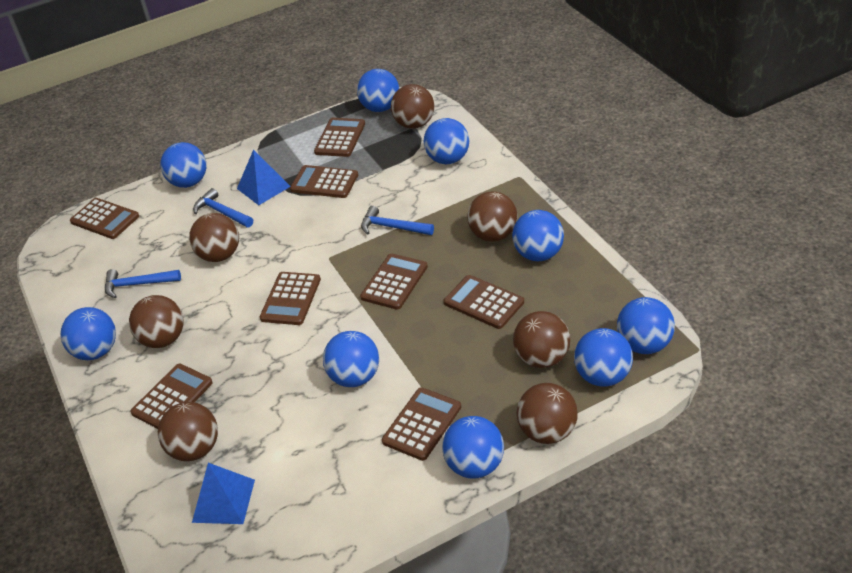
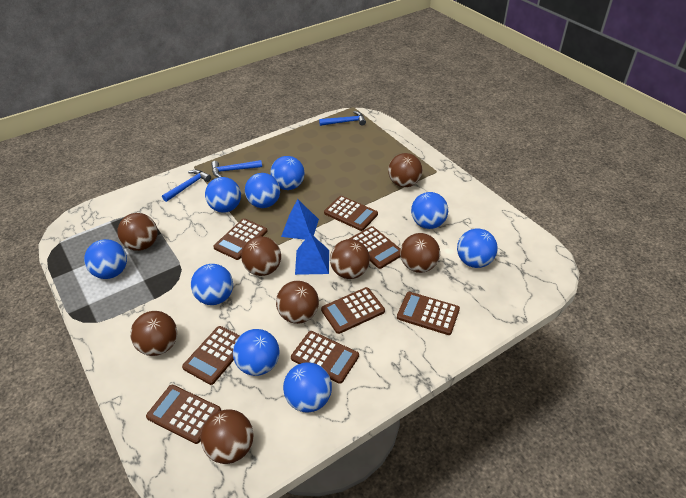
brown ball: [129,295,184,348] [158,402,218,461] [189,213,239,262] [391,84,434,129] [467,191,517,242] [513,311,570,368] [517,383,578,444] = 7 -> [117,213,157,251] [130,311,177,356] [201,409,254,464] [241,236,281,276] [276,281,319,324] [330,239,370,279] [388,153,422,187] [400,233,440,273] = 8

